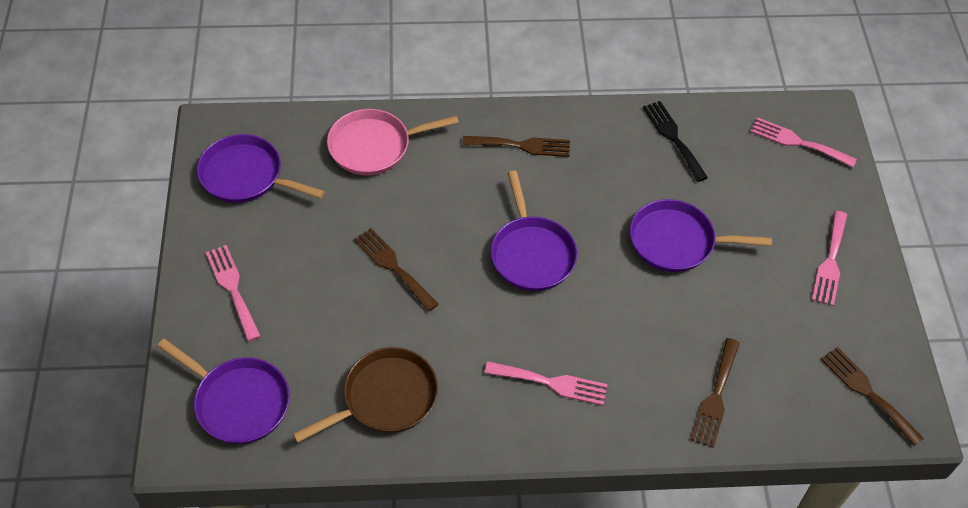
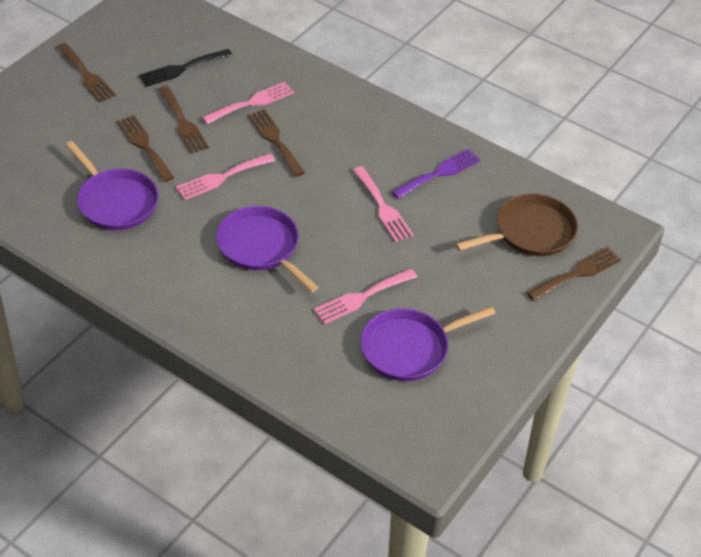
brown fork: [354,228,439,312] [463,136,570,157] [691,338,740,448] [821,347,924,446] = 4 -> [57,43,116,103] [117,115,174,182] [158,86,209,154] [248,109,305,177] [527,247,621,301] = 5
pink pan: [327,109,459,175] = 1 -> none = 0
purple fork: none = 0 -> [392,149,481,199] = 1
purple pan: [157,339,290,444] [197,134,325,203] [491,171,577,291] [630,199,772,272] = 4 -> [65,141,158,230] [216,206,319,292] [361,306,496,381] = 3

